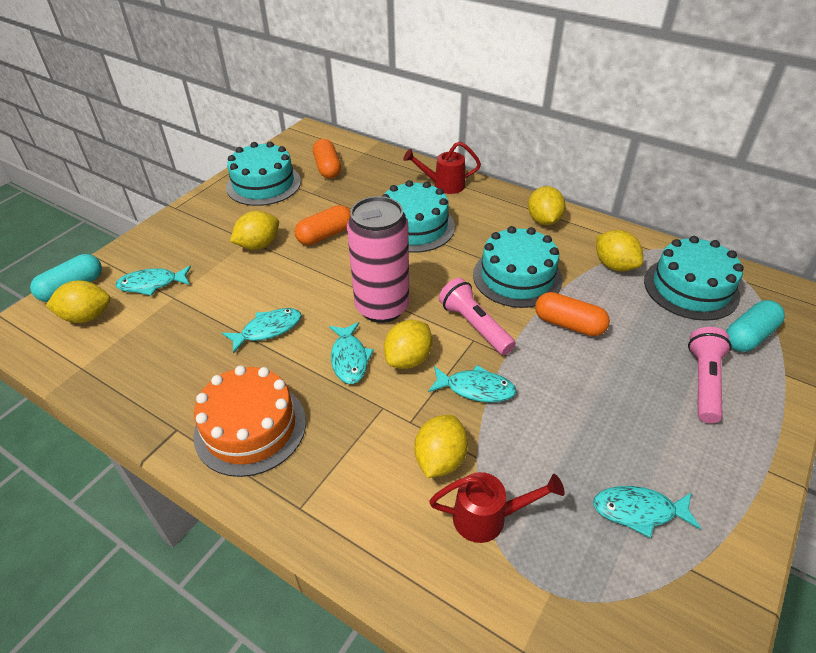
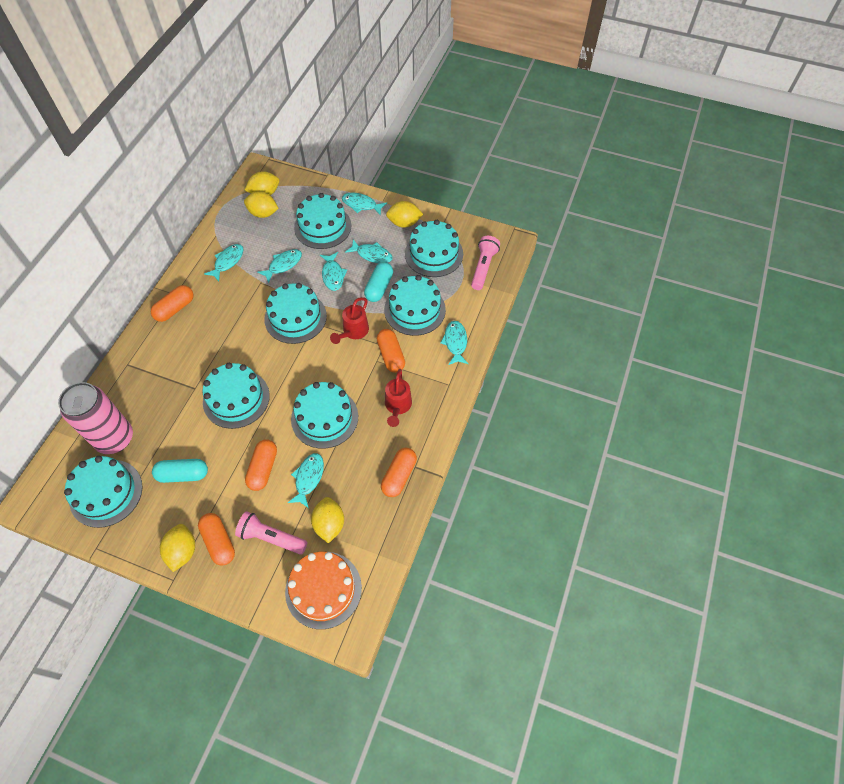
orange capsule: [295,205,351,245] [313,139,341,179] [535,292,610,336] = 3 -> [151,285,194,322] [198,513,235,566] [245,440,277,491] [377,329,405,373] [381,448,417,497] = 5
turquoise cake: [226,142,301,206] [382,180,455,253] [473,226,563,308] [644,236,744,321] = 4 -> [64,456,143,528] [202,363,270,429] [265,283,327,344] [291,382,358,449] [294,193,351,249] [384,275,446,336] [405,220,463,277] = 7
turquoise fish: [115,266,191,296] [222,308,301,354] [329,322,374,384] [428,365,517,402] [593,486,701,538] = 5 -> [204,244,244,281] [257,249,302,283] [287,453,324,508] [320,252,347,291] [342,192,387,216] [345,239,393,263] [440,321,469,365] = 7
yellow lemon: [46,281,110,323] [230,211,279,250] [384,320,432,369] [414,415,468,478] [528,186,565,225] [596,230,643,271] = 6 -> [160,524,195,572] [244,191,279,218] [245,171,279,195] [311,497,344,543] [386,201,423,228] = 5

